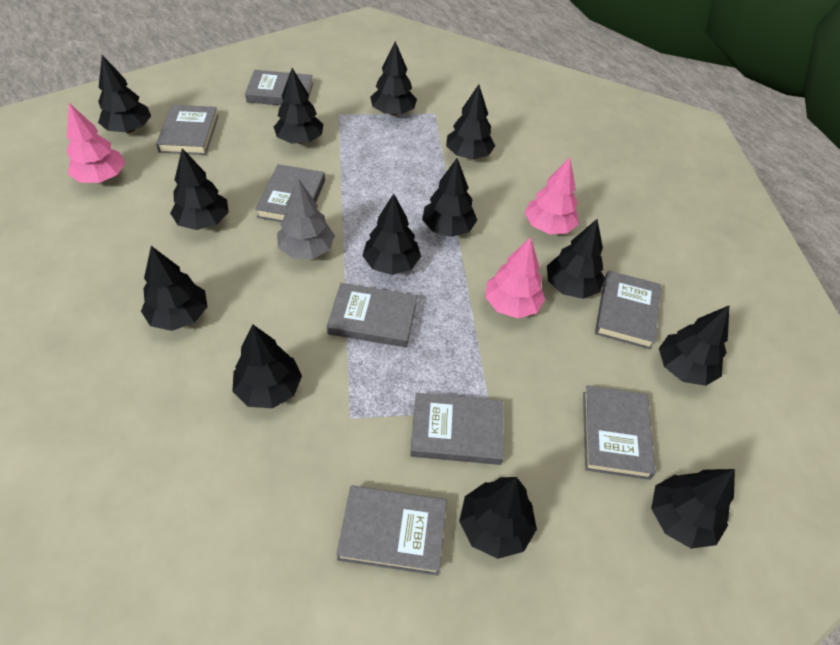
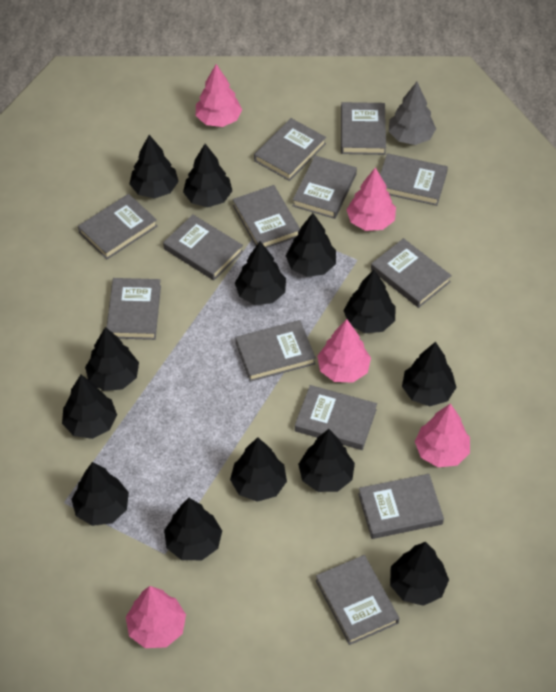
grey book: [156,105,219,155] [245,70,313,105] [255,164,325,222] [327,283,417,347] [336,486,447,575] [410,393,504,465] [583,385,656,480] [595,271,661,349] = 8 -> [78,194,157,259] [106,278,161,340] [163,214,243,280] [233,185,300,248] [236,320,316,382] [254,118,326,181] [293,156,357,219] [295,385,377,450] [316,555,399,645] [341,102,386,155] [358,474,444,539] [371,238,452,308] [380,153,448,206] = 13
pink tree: [67,103,125,183] [485,237,545,318] [525,157,579,234] = 3 -> [126,586,186,648] [196,64,242,127] [317,319,371,383] [346,167,396,231] [415,403,470,467] = 5

